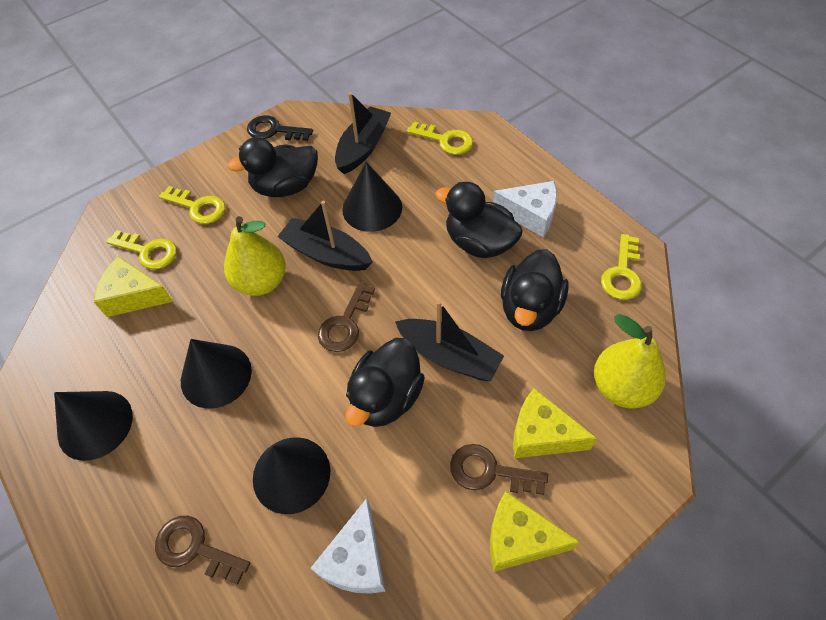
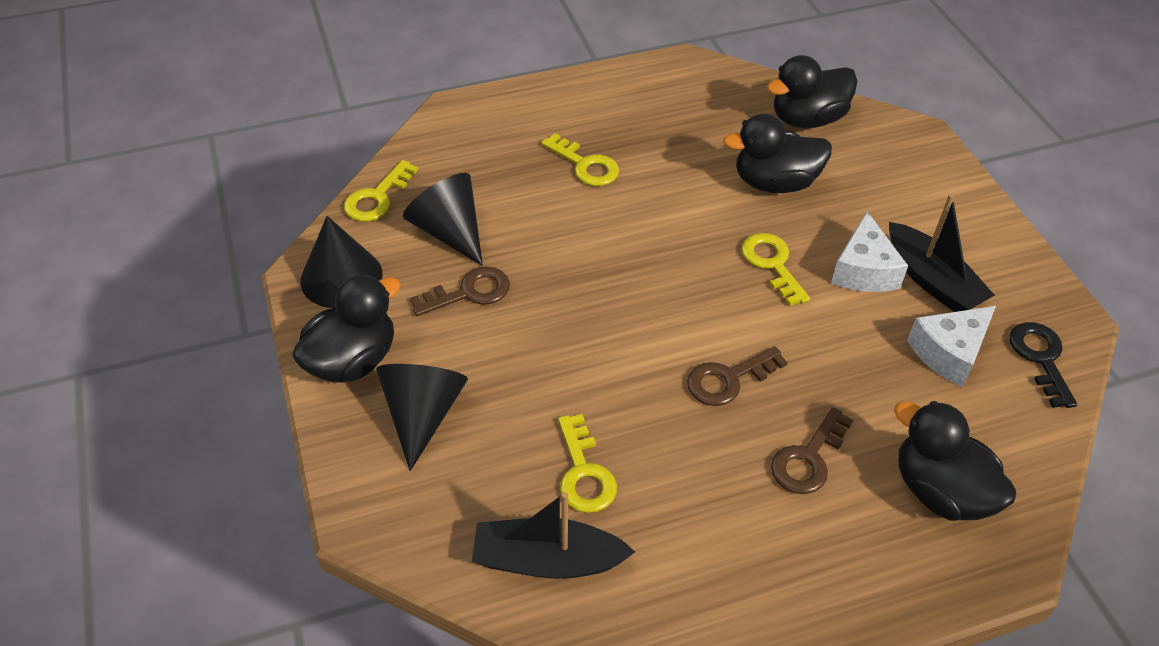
black boat: [277,201,373,271] [335,92,391,174] [395,300,504,381] = 3 -> [472,492,635,579] [889,194,995,312] = 2
black cone: [54,391,133,461] [181,339,252,409] [253,437,330,514] [342,162,402,232] = 4 -> [301,216,383,308] [376,364,468,471] [403,173,483,266] = 3
yellow cheese: [94,256,173,317] [490,491,580,572] [513,388,598,458] = 3 -> none = 0
yellow pear: [224,216,286,296] [594,314,666,408] = 2 -> none = 0

